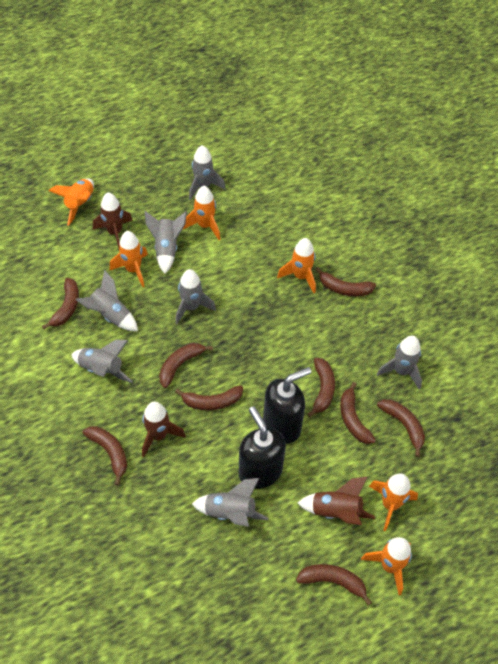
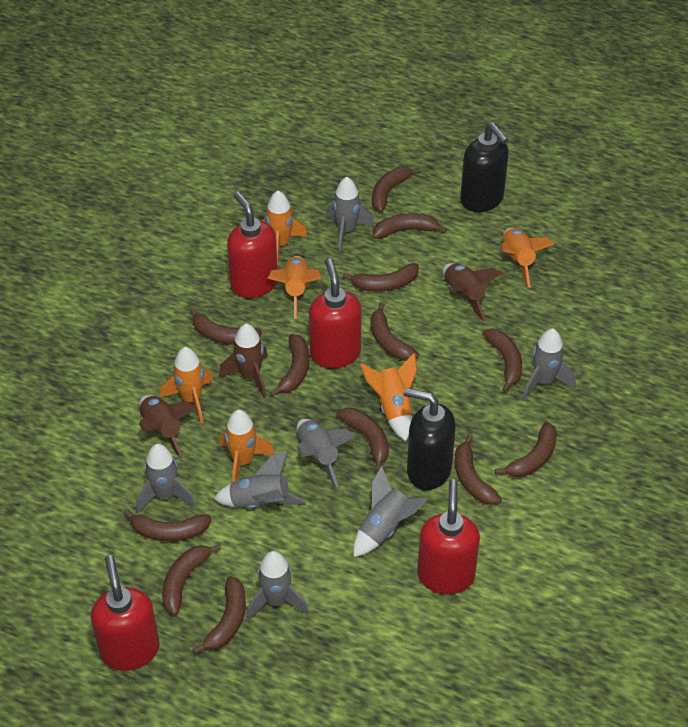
brown banana: [42,278,79,329] [83,426,127,486] [159,343,213,388] [175,385,243,410] [296,564,372,606] [307,358,335,417] [315,267,376,296] [340,382,376,444] [377,399,425,457] = 9 -> [124,509,211,541] [162,544,221,615] [190,308,262,345] [192,576,246,654] [269,334,309,396] [336,408,389,472] [343,263,419,292] [370,302,419,361] [372,167,421,212] [373,213,447,239] [455,435,502,505] [483,328,522,392] [495,422,557,477] = 13
red soap dispenser: none = 0 -> [91,555,160,671] [227,192,278,298] [309,258,362,368] [417,479,480,594] = 4

